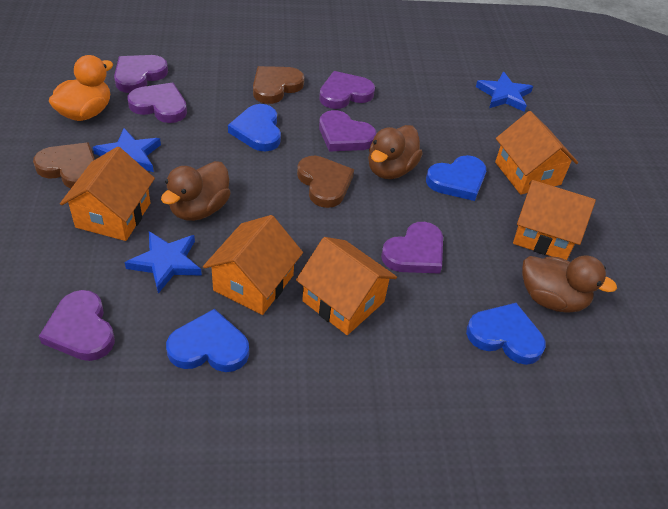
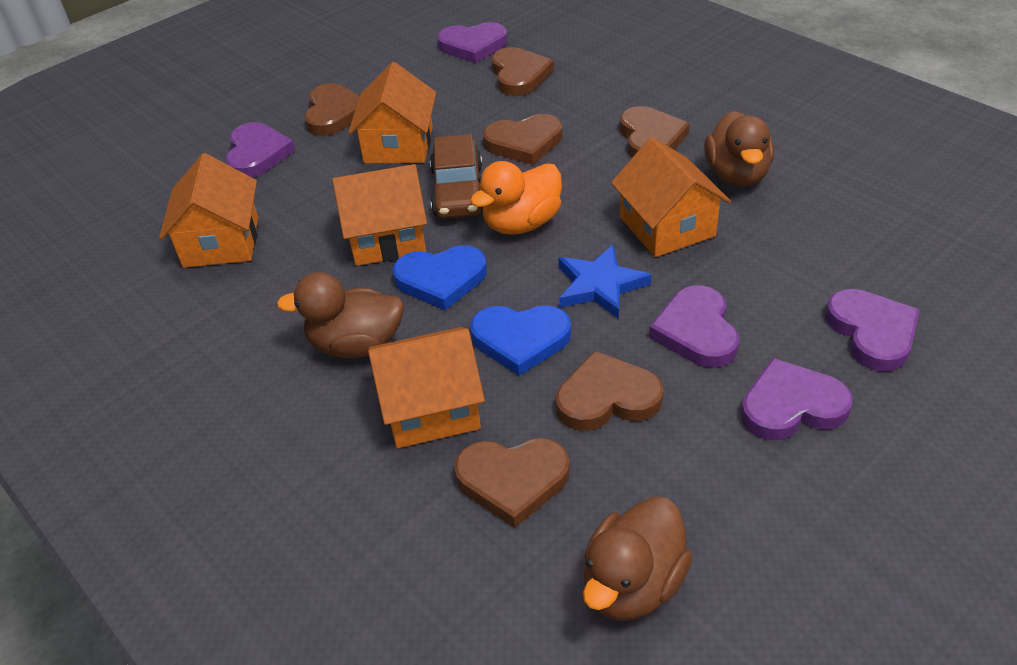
blue heart: [166,309,249,372] [228,104,281,152] [426,155,486,201] [466,303,546,365] = 4 -> [392,245,487,310] [470,305,571,376] = 2
blue star: [93,128,161,172] [125,231,202,294] [476,72,533,112] = 3 -> [558,245,652,319] = 1
brown car: none = 0 -> [430,134,483,219] = 1
brown heart: [33,143,95,188] [253,66,304,104] [297,156,354,208] = 3 -> [304,83,360,136] [454,438,570,528] [483,114,562,165] [492,47,554,96] [556,351,663,431] [620,106,690,158] = 6
purple heart: [39,290,115,361] [114,55,168,93] [127,83,187,123] [319,71,375,109] [319,110,377,152] [381,222,443,274] = 6 -> [225,122,295,178] [437,22,508,63] [649,285,739,368] [741,358,853,440] [825,289,920,372] = 5

